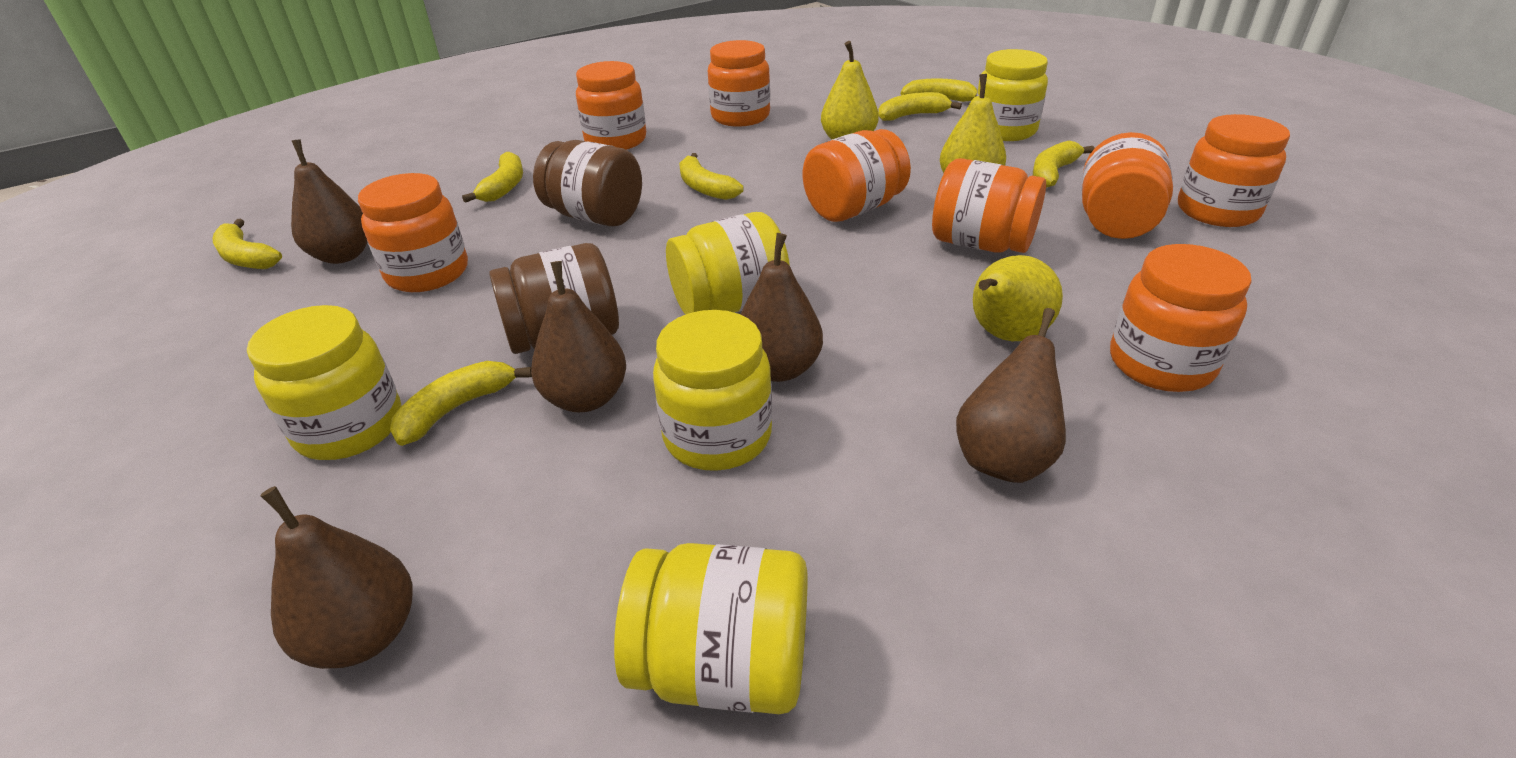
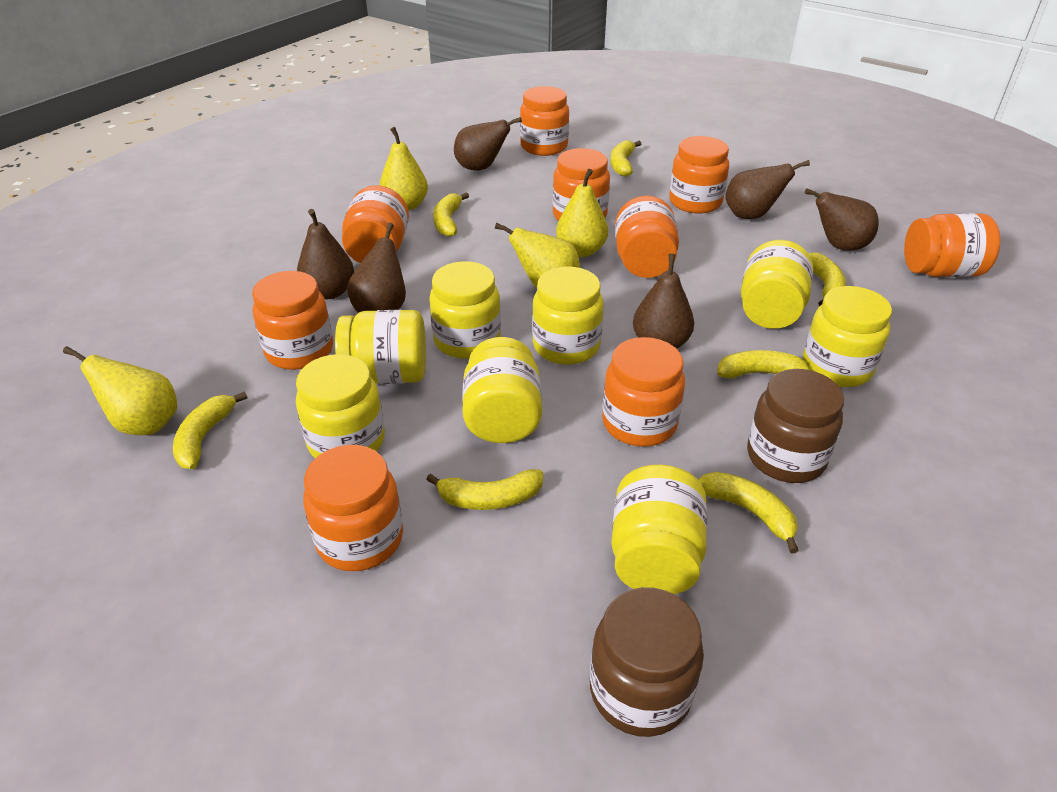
brown pear: [260,486,412,669] [291,140,368,264] [531,261,626,412] [740,233,823,382] [956,308,1066,483] = 5 -> [297,209,354,299] [347,222,406,313] [454,117,522,170] [633,254,694,349] [725,160,810,219] [805,188,879,251] = 6
orange jar: [358,173,468,292] [576,61,646,150] [708,40,770,127] [803,129,911,222] [932,158,1046,253] [1082,132,1173,239] [1110,244,1252,392] [1178,114,1290,227] = 8 -> [252,271,333,370] [303,445,403,571] [342,185,409,263] [520,86,569,156] [553,148,610,221] [602,337,685,447] [615,196,679,278] [669,136,729,214] [904,213,1000,277] = 9
yellow jar: [247,305,401,460] [614,543,808,714] [653,310,772,471] [666,212,790,315] [976,49,1048,141] = 5 -> [296,354,385,458] [335,310,426,384] [429,261,501,359] [462,337,542,443] [532,266,604,365] [611,464,707,594] [741,240,813,329] [803,286,892,387] = 8
yellow pear: [821,41,879,140] [940,74,1006,173] [973,255,1063,341] = 3 -> [63,346,177,435] [379,127,428,211] [495,223,580,287] [556,169,608,257] = 4

